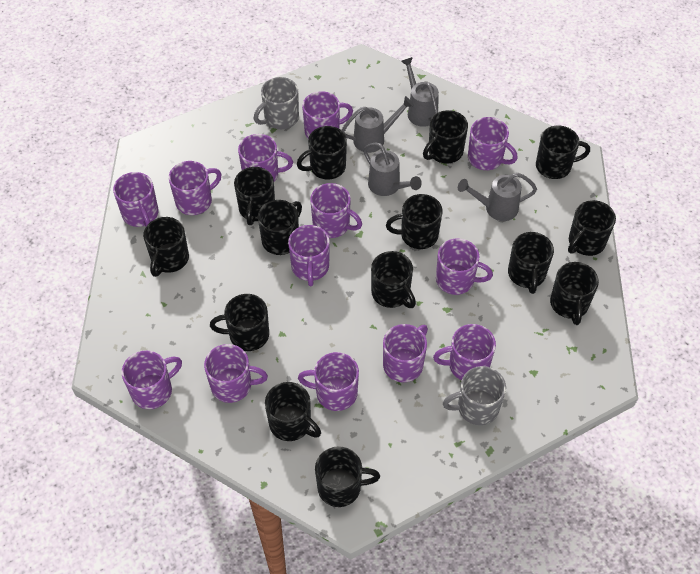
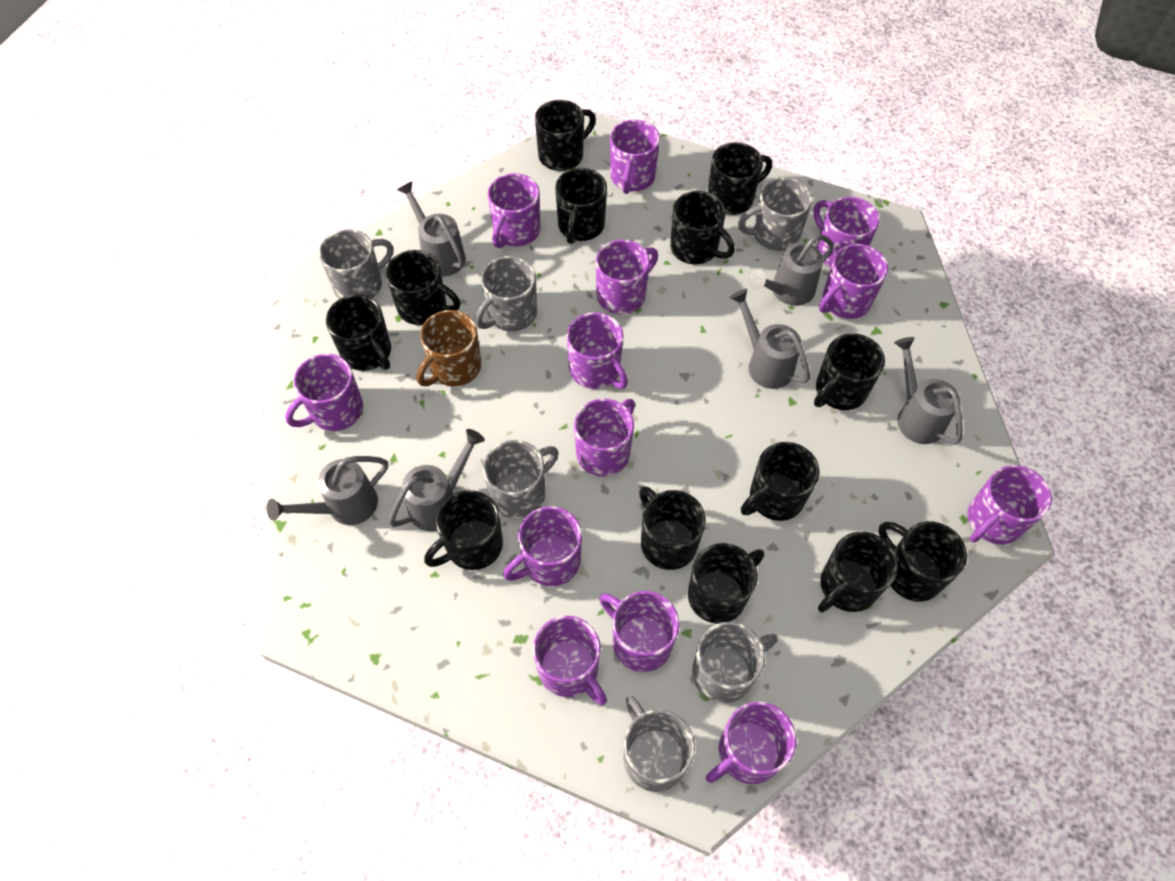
black mug: [143,217,189,277] [210,294,269,351] [234,167,275,225] [258,200,302,255] [265,382,321,441] [297,126,347,180] [315,446,380,507] [371,251,416,308] [386,194,443,249] [423,110,468,164] [508,232,554,294] [536,126,590,179] [550,262,599,325] [568,200,616,256] = 14 -> [326,295,391,371] [385,250,460,325] [424,490,503,570] [535,100,596,171] [555,168,607,244] [639,486,706,570] [670,191,735,264] [688,543,764,624] [708,142,772,215] [741,442,820,521] [814,333,885,410] [818,532,898,613] [878,521,967,602] = 13
brown mug: none = 0 -> [417,310,481,386] = 1
grey mug: [254,77,299,129] [443,366,506,425] = 2 -> [319,229,393,299] [475,256,537,331] [483,440,559,519] [624,696,695,792] [692,622,777,703] [738,177,813,251] = 6
grey watering can: [341,96,414,153] [363,142,422,196] [401,57,439,127] [458,173,537,221] = 4 -> [267,456,388,525] [389,429,485,531] [397,181,465,277] [730,289,810,389] [749,234,834,306] [894,337,963,445] = 6

